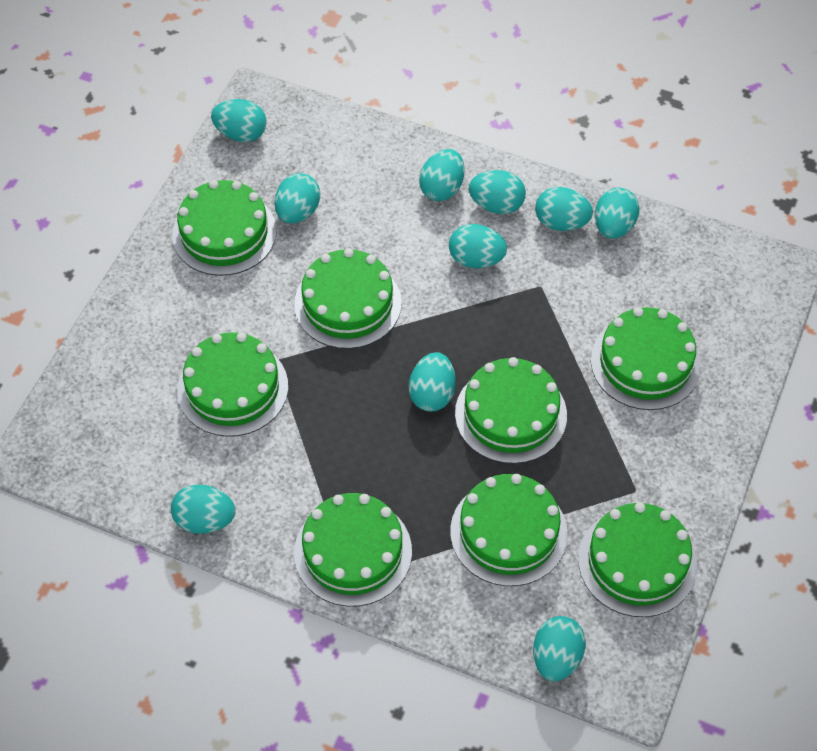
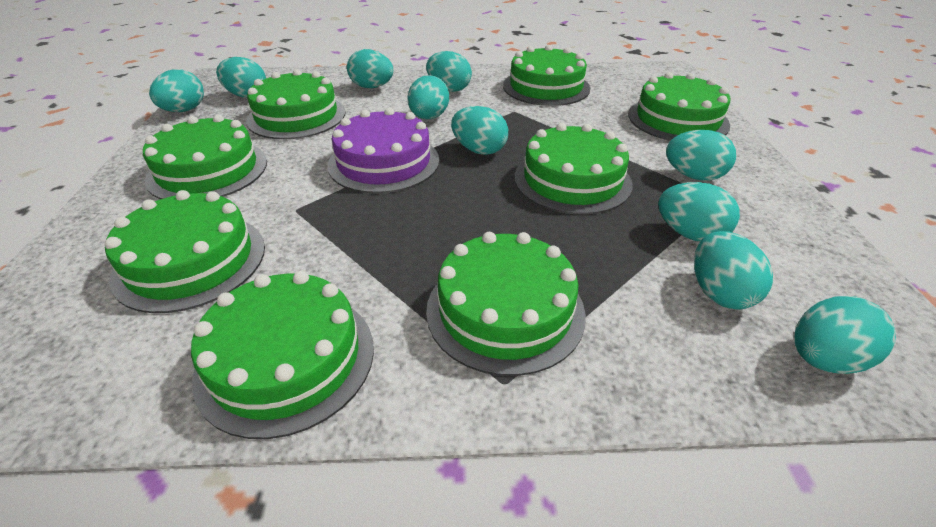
purple cake: none = 0 -> [327,108,439,193] = 1

